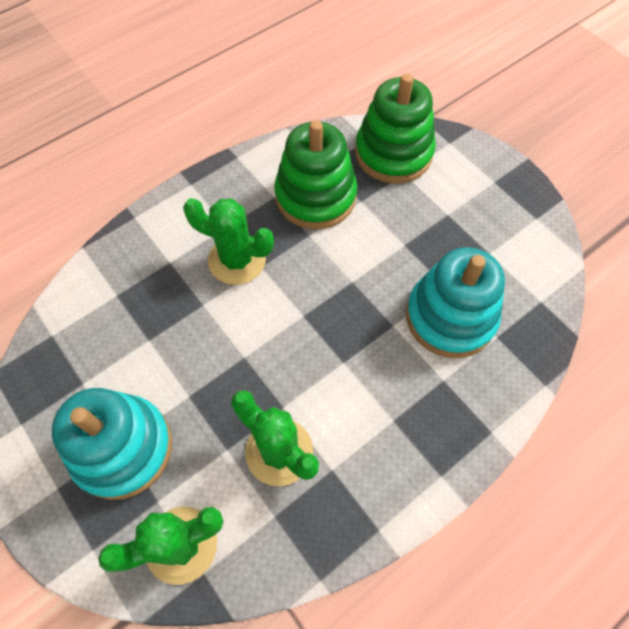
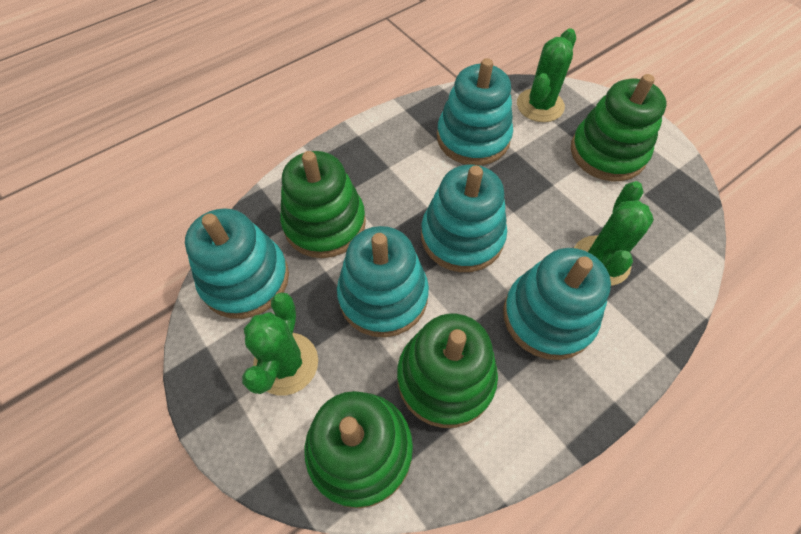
green stacking toy: [274,120,357,229] [355,73,436,184] = 2 -> [280,151,366,258] [304,391,413,508] [397,314,498,428] [571,74,666,181] = 4
turquoise stacking toy: [52,388,172,500] [406,247,505,358] = 2 -> [185,208,289,319] [337,226,429,337] [421,165,507,272] [437,58,513,165] [503,248,611,360] = 5

